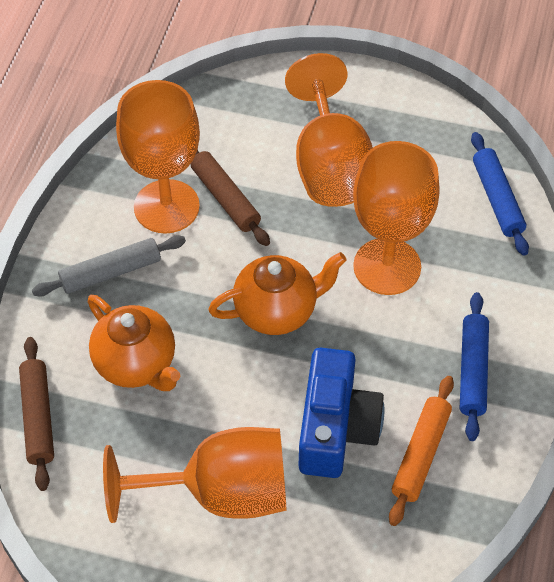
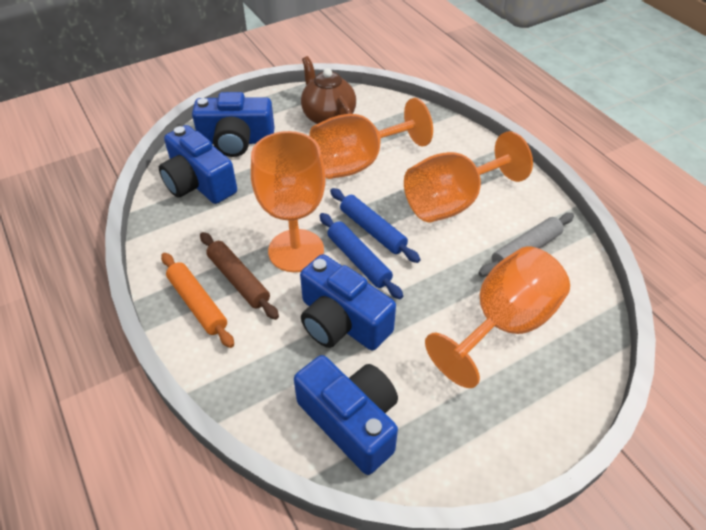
blue camera: [298,348,384,478] = 1 -> [159,125,237,204] [192,92,275,157] [294,355,398,475] [300,254,396,351] = 4
brown rolling pin: [19,337,54,491] [190,150,270,246] = 2 -> [200,232,279,320] = 1
brown teapot: none = 0 -> [301,56,356,124] = 1
orange teapot: [88,295,180,391] [208,252,346,335] = 2 -> none = 0

